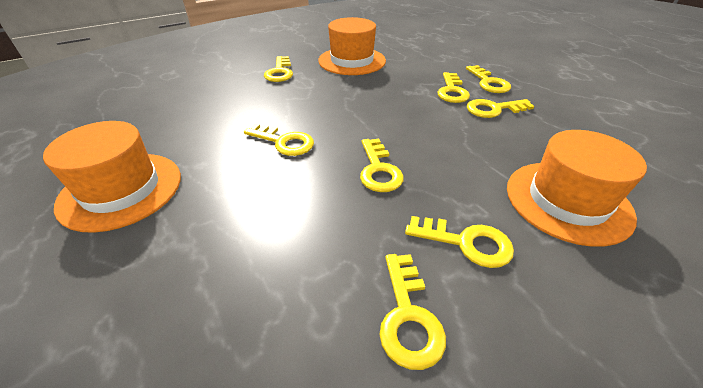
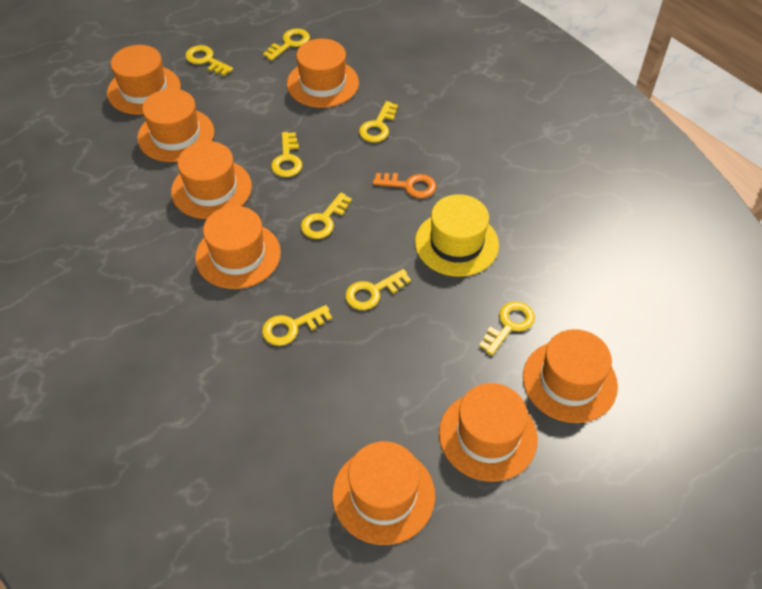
orange hat: [43,121,181,233] [318,17,386,75] [507,130,647,247] = 3 -> [107,45,181,115] [137,89,214,162] [171,141,252,219] [195,206,281,289] [287,39,359,108] [332,441,435,545] [439,383,538,482] [523,329,618,423] = 8
orange key: none = 0 -> [373,173,436,198] = 1
yellow hat: none = 0 -> [415,194,499,277] = 1

